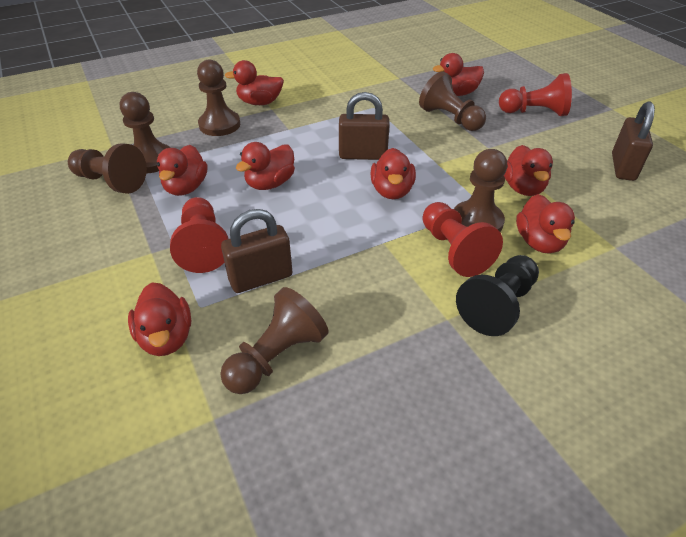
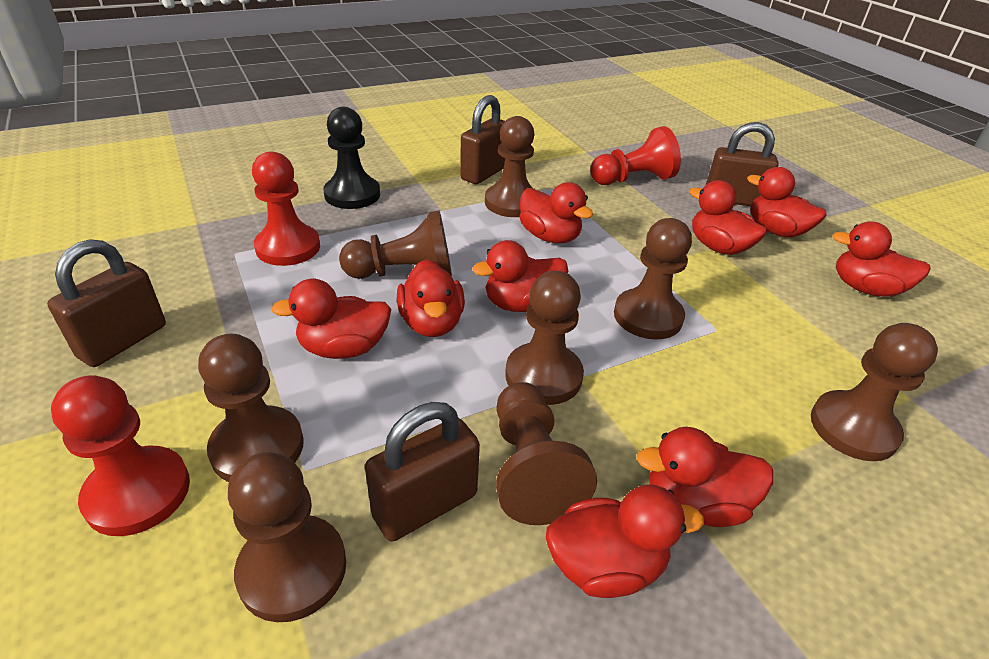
brown padlock: [221,209,292,293] [339,92,390,160] [612,101,655,181] = 3 -> [47,239,166,367] [365,402,480,542] [460,95,505,184] [706,122,779,206] = 4
brown pawn: [68,143,147,194] [120,92,170,173] [197,59,240,136] [220,287,328,394] [419,71,486,131] [454,149,507,232] = 6 -> [198,334,304,482] [228,452,346,622] [339,210,452,279] [485,116,534,217] [496,382,597,525] [505,271,584,405] [614,218,692,340] [811,323,938,461] = 8
red duck: [128,283,191,356] [157,145,207,196] [225,60,284,105] [236,142,295,190] [370,148,416,199] [433,53,484,96] [504,145,553,196] [516,194,575,254] = 8 -> [271,279,391,359] [397,259,465,337] [472,240,568,312] [519,182,593,243] [546,484,704,598] [637,427,773,527] [689,180,767,255] [747,167,827,238] [832,221,931,297] = 9

